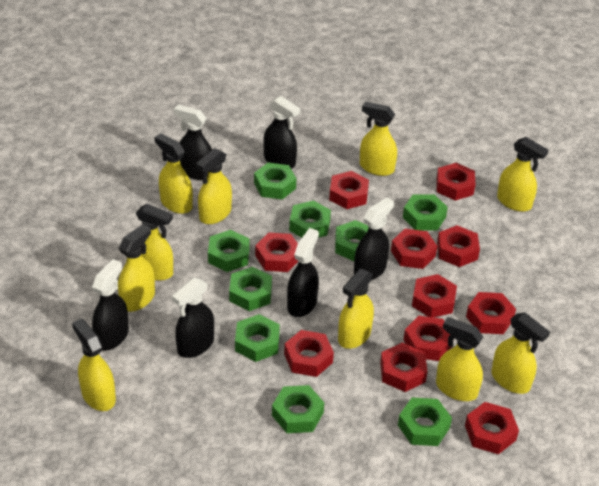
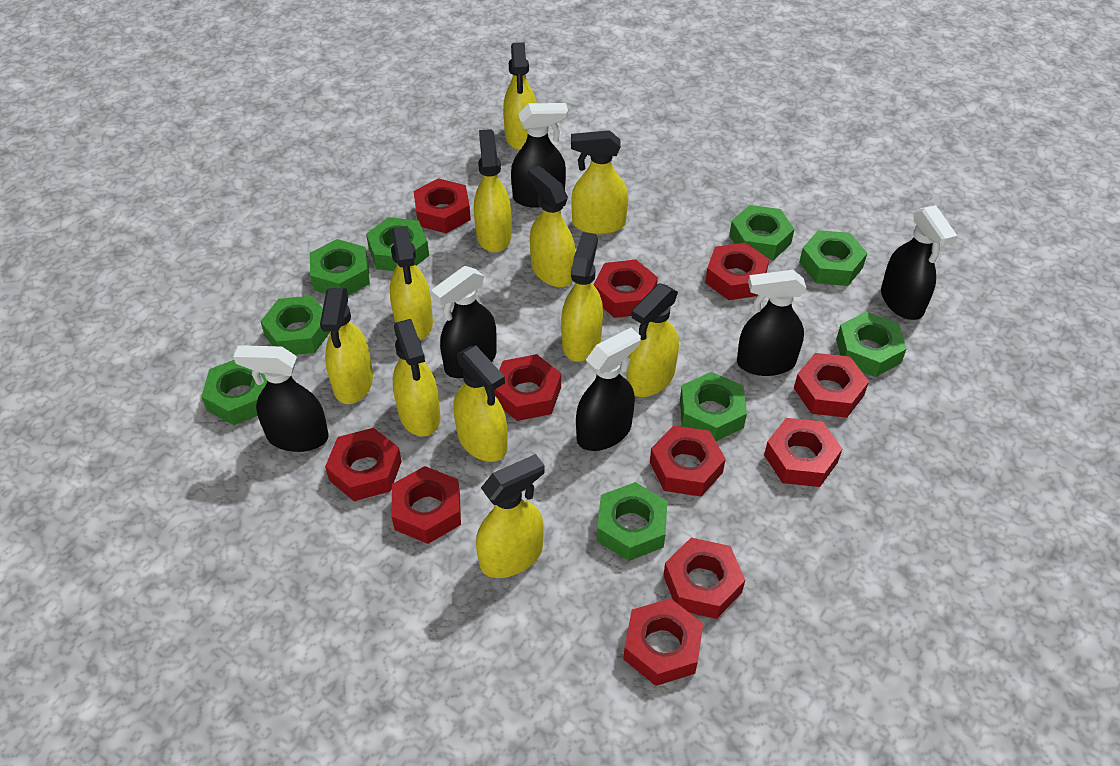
yellow spray bottle: [72,319,116,411] [118,224,155,312] [136,204,173,281] [154,133,193,214] [196,148,232,224] [338,269,374,349] [360,102,397,176] [436,317,483,401] [491,313,550,394] [497,137,548,212] = 10 -> [320,288,373,404] [390,226,433,340] [393,319,441,437] [453,346,508,462] [474,129,512,252] [476,454,545,578] [503,42,536,150] [528,166,575,287] [561,232,603,362] [571,130,628,235] [627,283,679,397] = 11

